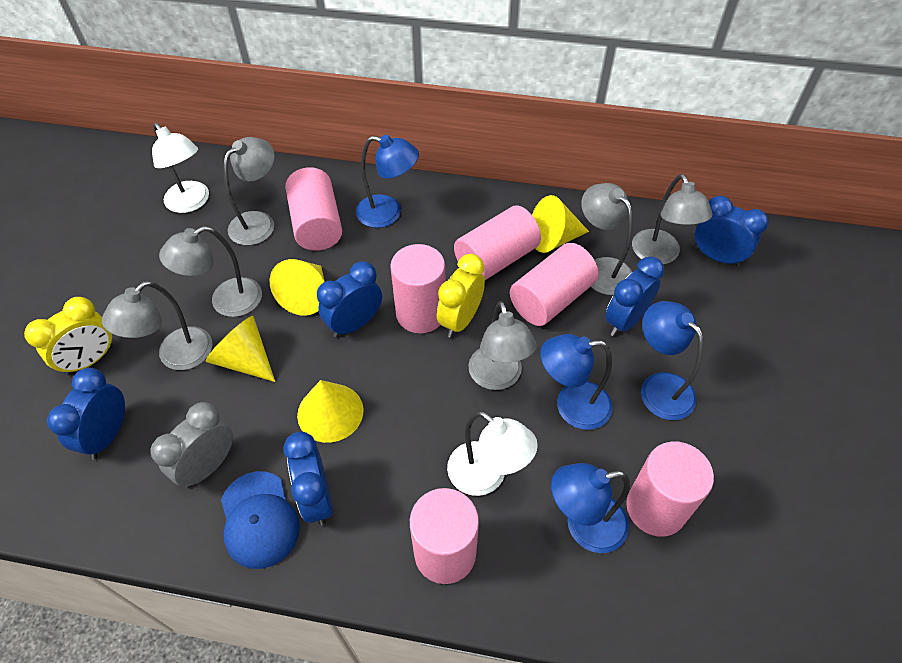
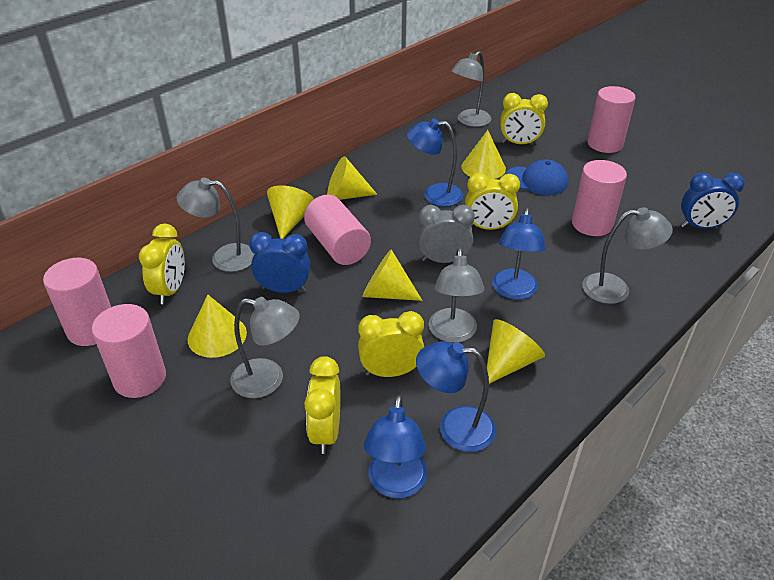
blue clock: [47,368,125,459] [283,432,333,526] [317,261,382,338] [605,257,664,336] [695,196,769,267] = 5 -> [249,232,311,293] [681,173,745,229] = 2
grey lamp: [102,281,212,370] [159,226,262,317] [223,137,275,245] [468,301,537,390] [581,183,633,295] [632,174,713,264] = 6 -> [176,178,255,272] [230,297,300,398] [429,248,484,343] [451,51,491,127] [582,207,673,304] = 5
pink cylinder: [285,167,342,251] [390,244,445,333] [410,488,479,584] [454,206,541,280] [510,243,599,326] [626,442,714,537] = 6 -> [43,258,111,346] [92,304,166,398] [304,195,371,265] [572,160,627,236] [588,86,636,153] = 5
white lamp: [152,123,209,213] [447,411,538,496] = 2 -> none = 0
yellow clock: [24,297,114,375] [437,254,485,338] = 2 -> [139,224,185,304] [304,356,341,454] [358,311,424,377] [465,173,520,230] [500,93,548,145] = 5
yellow cone: [205,316,275,382] [270,259,325,316] [297,380,364,443] [532,195,589,253] = 4 -> [187,295,247,358] [267,185,314,239] [327,156,377,200] [362,249,422,301] [462,130,506,179] [487,319,545,384] = 6

